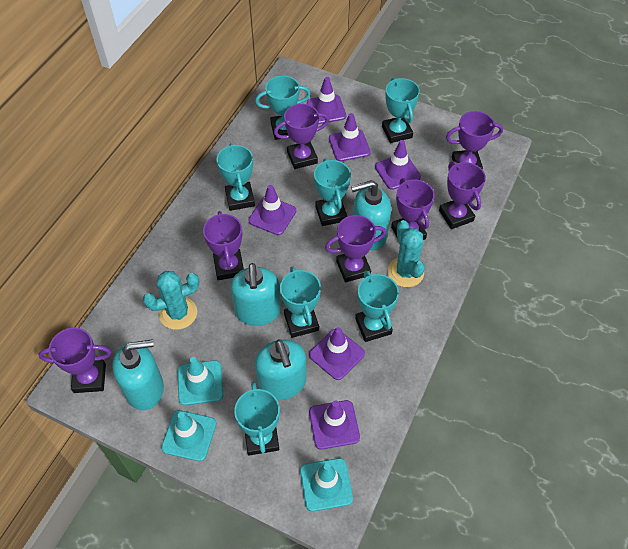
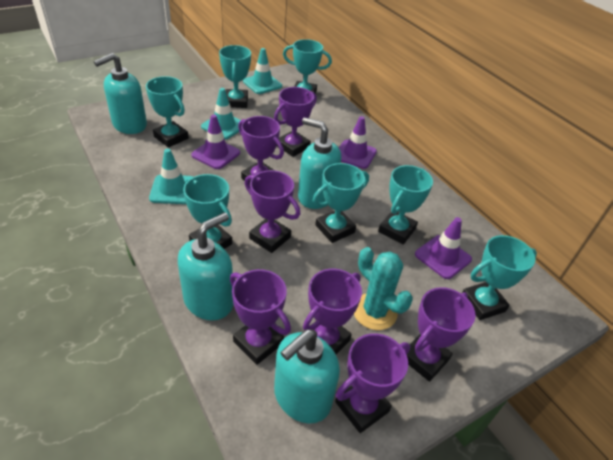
purple traffic cone: [248,185,296,235] [307,77,346,124] [309,327,365,380] [309,400,360,449] [329,113,371,161] [375,140,421,190] = 6 -> [191,114,240,169] [339,116,377,169] [415,217,472,279] = 3
turquoise cactus: [143,271,199,330] [388,220,425,287] = 2 -> [354,247,413,330] = 1

